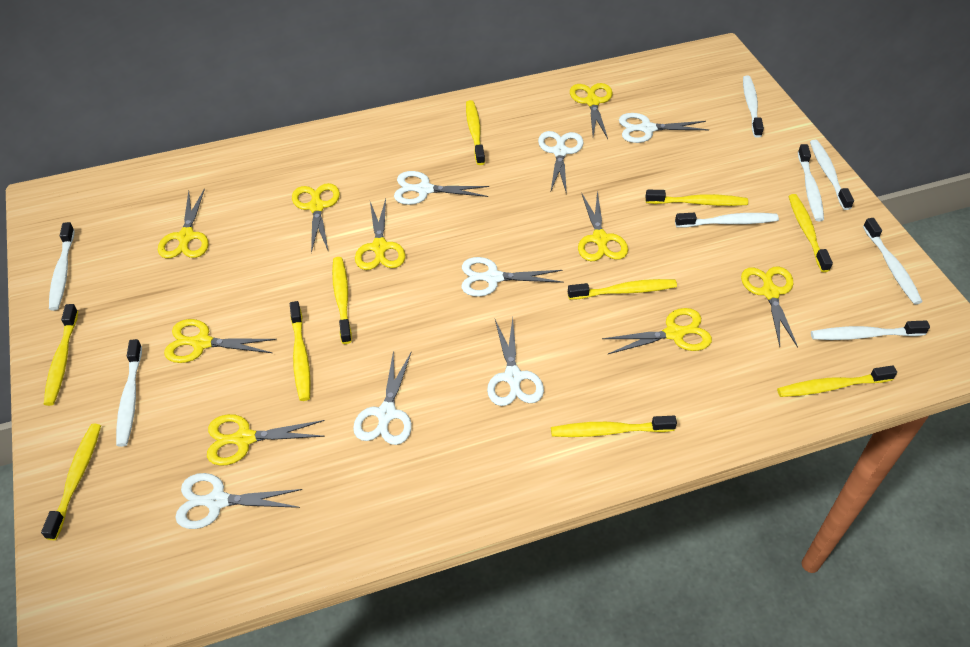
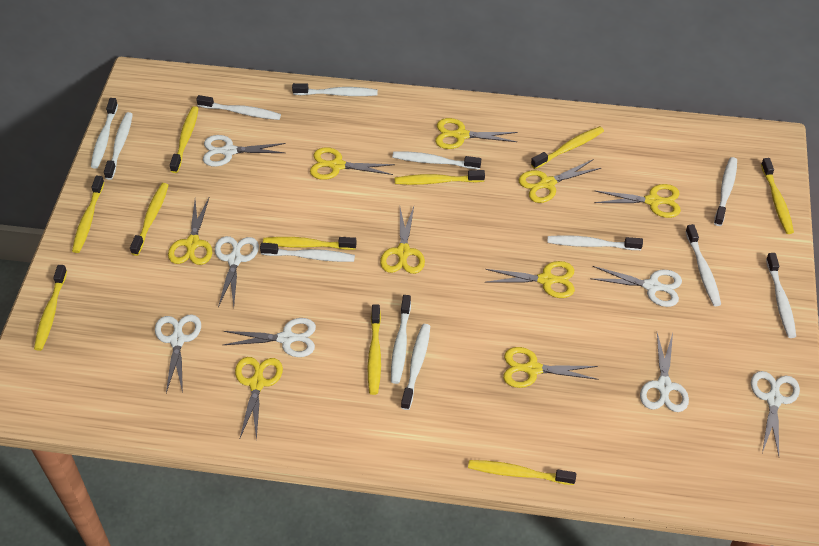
white toothbrush: [49,222,75,311] [116,339,142,447] [675,213,779,228] [743,76,764,138] [798,144,824,221] [810,140,854,210] [811,321,930,340] [863,218,923,305] = 8 -> [91,98,118,169] [104,112,133,180] [196,95,281,120] [260,243,355,262] [292,83,378,96] [391,295,411,384] [392,151,481,170] [401,324,430,410] [547,235,643,250] [685,224,721,306] [714,157,737,226] [766,253,796,338] = 12

